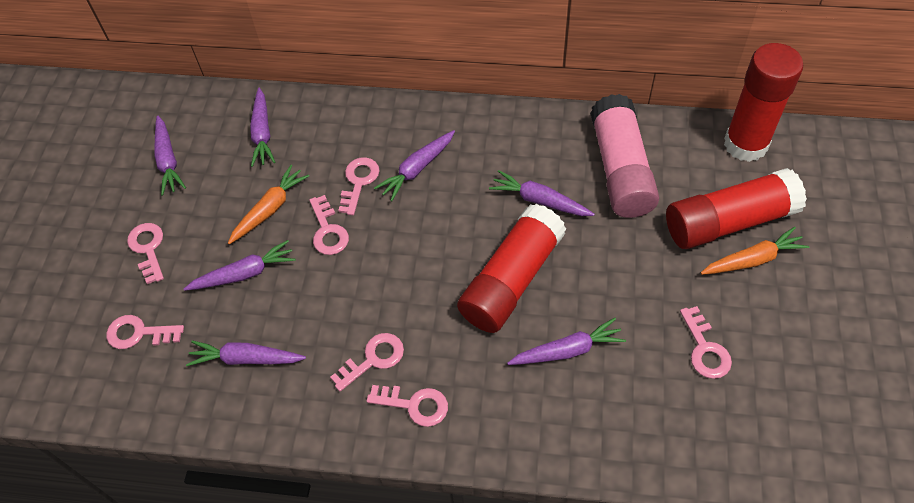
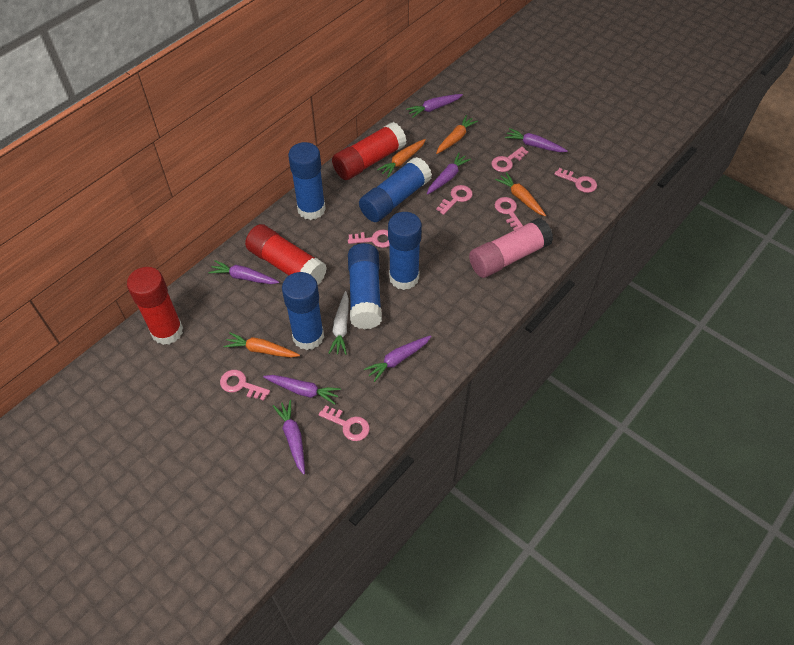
blue glue stick: none = 0 -> [282,272,324,350] [288,142,326,220] [348,243,382,329] [359,157,432,222] [388,212,422,290] = 5
orange carrot: [228,165,309,244] [701,227,809,275] = 2 -> [224,332,300,358] [377,139,426,177] [436,115,478,154] [495,172,546,216] = 4
white carrot: none = 0 -> [328,291,349,355] = 1

